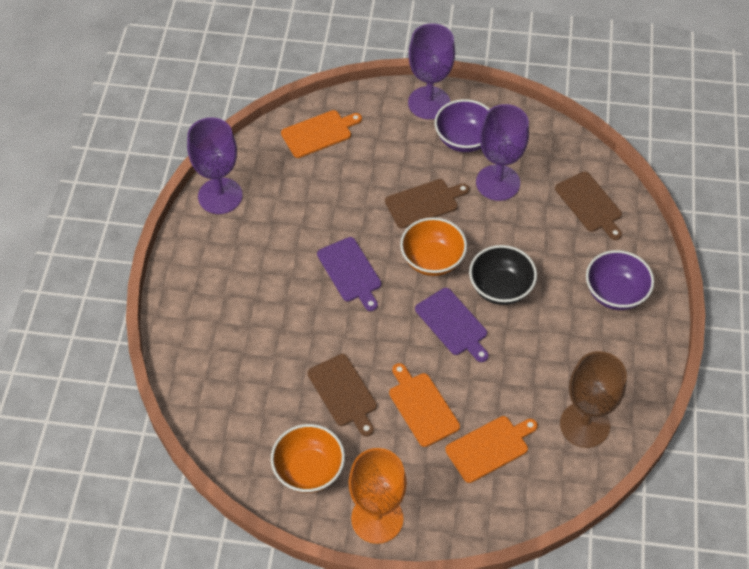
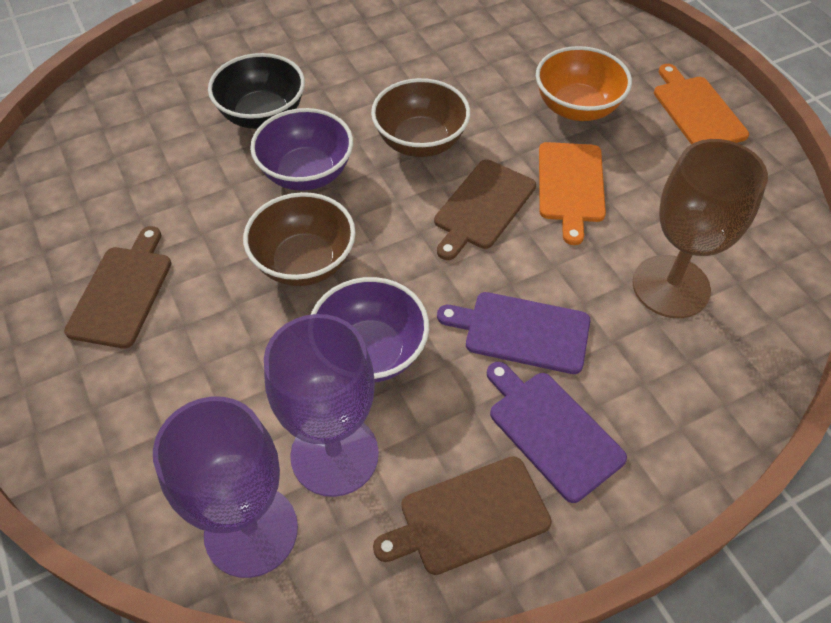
brown bowl: none = 0 -> [243,192,356,286] [371,78,470,157] = 2
orange bowl: [271,424,345,493] [400,217,467,276] = 2 -> [536,46,632,121] = 1
orange cutting board: [281,110,362,158] [389,363,460,447] [445,416,538,483] = 3 -> [539,142,606,245] [654,64,749,144] = 2
orange goblet: [349,448,407,544] = 1 -> none = 0
purple goblet: [187,117,243,214] [408,23,455,119] [476,104,529,201] = 3 -> [153,397,298,578] [264,314,379,497] = 2

